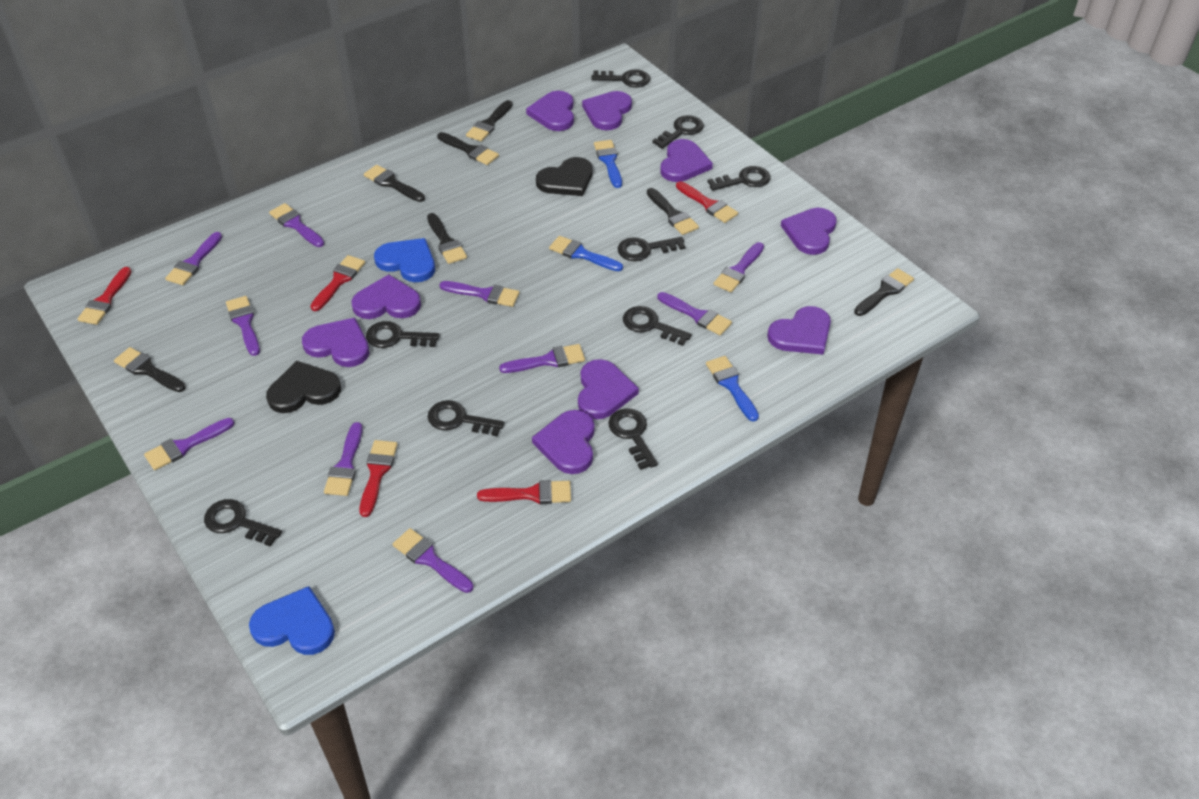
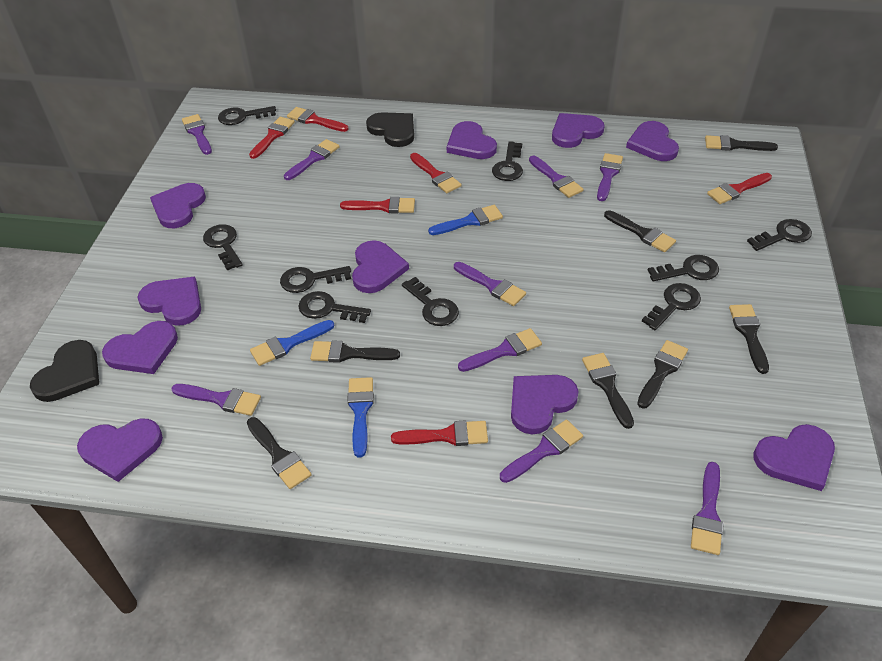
blue heart: [249,586,335,655] [374,238,435,282] = 2 -> none = 0
purple brush: [144,418,234,470] [165,232,222,285] [226,296,260,356] [269,203,324,247] [324,422,363,496] [393,528,473,593] [439,281,519,307] [499,344,585,373] [657,292,732,335] [714,242,764,292] = 10 -> [171,384,261,416] [182,114,212,155] [284,139,340,180] [454,262,526,306] [458,328,542,372] [500,419,583,483] [529,156,584,198] [597,153,623,201] [691,462,724,555] = 9
purple heart: [302,318,370,367] [351,274,421,319] [526,91,574,131] [532,410,595,474] [578,359,639,419] [582,91,632,130] [660,139,713,182] [767,306,831,355] [781,208,836,255] = 9 -> [77,419,163,482] [102,321,178,374] [138,277,201,326] [150,183,206,228] [352,240,409,293] [447,121,497,159] [511,375,579,434] [552,113,604,148] [626,121,679,161] [753,424,835,491] = 10
red brush: [78,267,132,325] [310,255,365,311] [359,440,398,517] [477,480,571,504] [676,181,738,223] = 5 -> [249,117,295,159] [287,107,349,132] [340,197,415,213] [391,421,488,446] [410,153,462,193] [707,173,772,204] = 6

